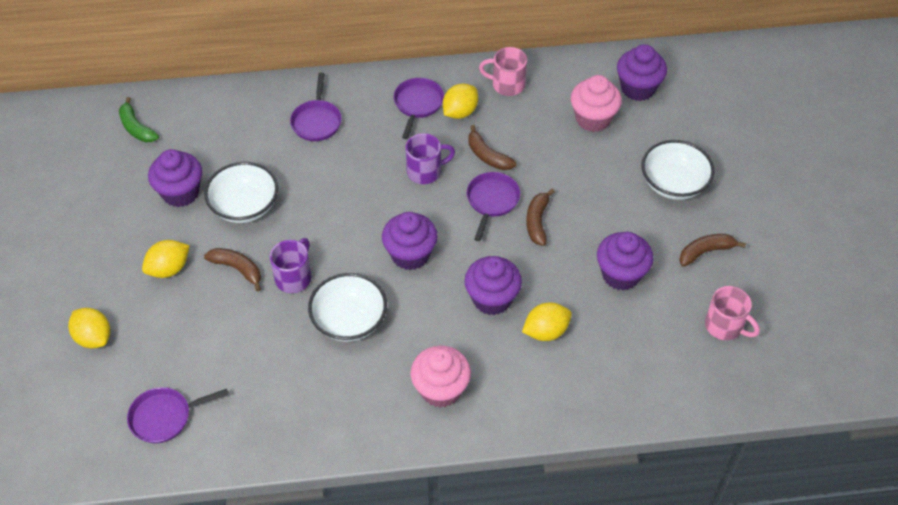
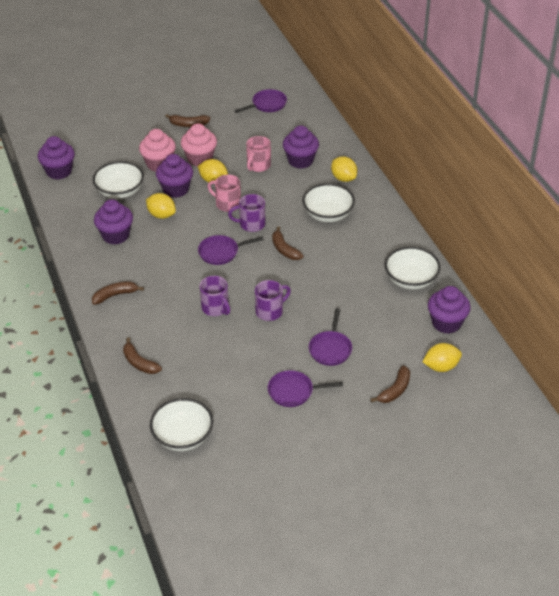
brown banana: [204,248,261,292] [468,125,516,170] [526,189,555,246] [679,234,746,267] = 4 -> [92,281,144,305] [123,338,162,374] [165,114,211,127] [272,227,304,260] [370,365,410,403] = 5
green banana: [119,97,159,142] = 1 -> none = 0
purple mug: [270,238,312,293] [405,133,455,184] = 2 -> [200,276,230,316] [228,194,265,232] [255,280,291,321] = 3
white bowl: [204,162,278,223] [308,273,387,342] [641,140,714,200] = 3 -> [93,161,144,199] [150,398,213,451] [302,183,355,222] [385,247,441,290] = 4

